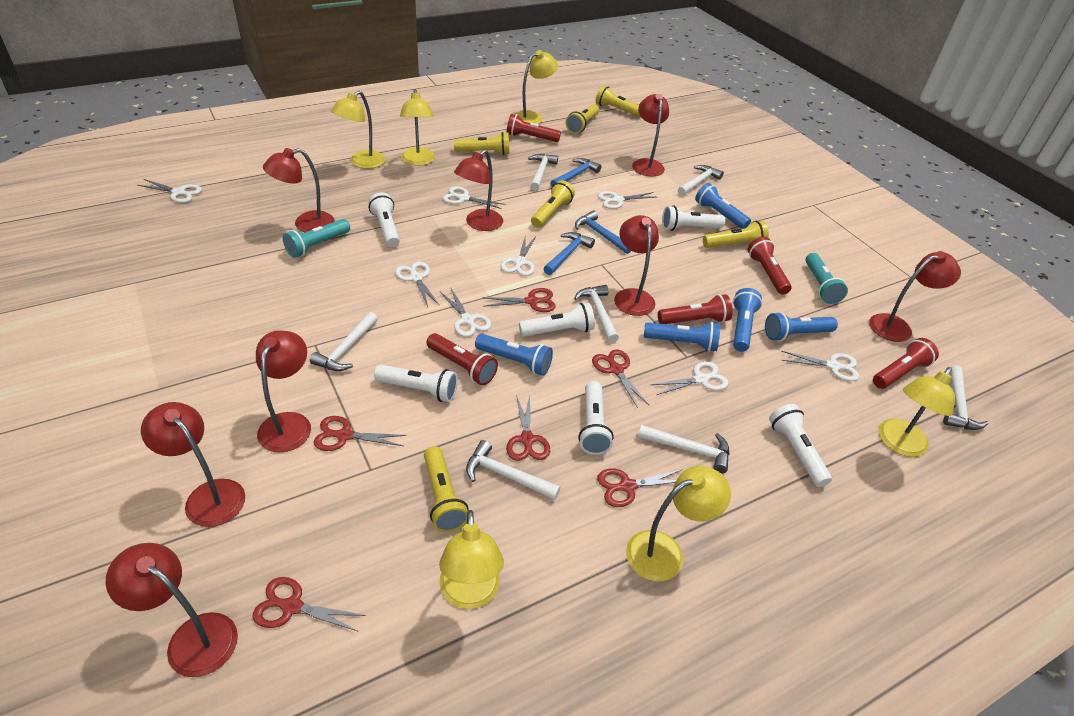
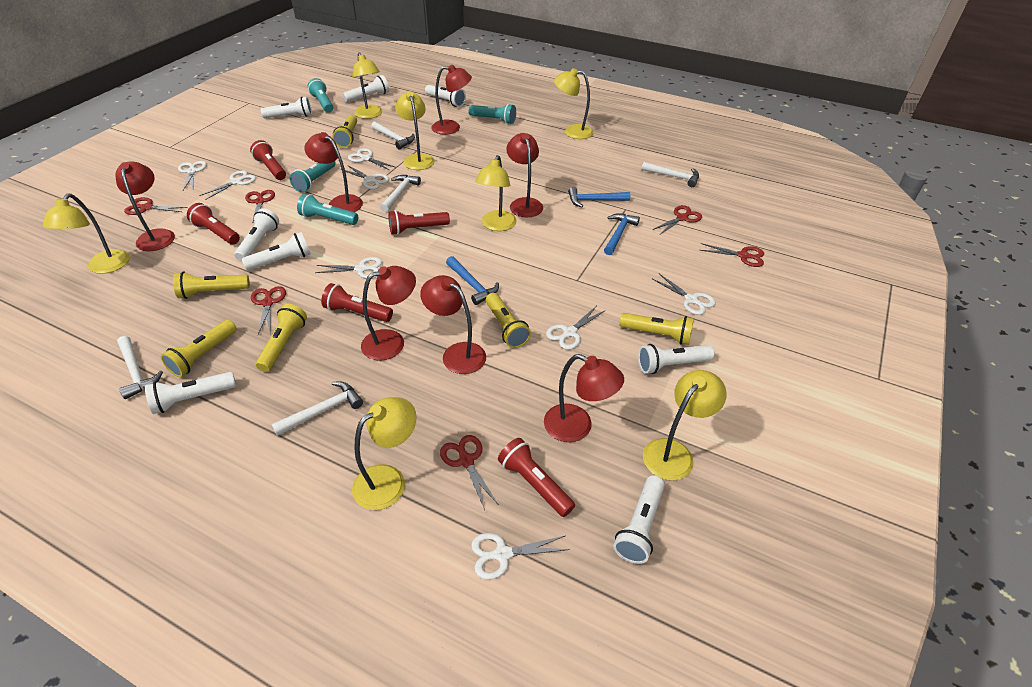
blue flashlight: [475,334,553,376] [644,322,720,352] [695,183,751,229] [733,288,762,352] [765,312,838,341] = 5 -> none = 0
red lamp: [106,543,238,677] [141,402,245,527] [256,330,311,452] [263,148,335,232] [454,149,503,231] [614,215,659,316] [632,94,669,177] [869,251,961,342] = 8 -> [115,161,175,251] [304,132,363,212] [361,266,416,361] [420,275,486,374] [431,65,472,135] [506,133,543,218] [544,354,624,442] = 7
turquoise flashlight: [283,219,350,258] [805,253,848,304] = 2 -> [290,161,336,192] [297,194,358,225] [308,78,333,113] [469,104,516,124] = 4
white flashlight: [368,192,400,247] [374,365,458,402] [519,303,595,337] [578,381,614,455] [662,206,725,231] [769,404,832,487] = 6 -> [145,372,236,414] [234,208,279,262] [242,232,311,271] [261,96,312,118] [343,75,389,102] [425,85,466,107] [613,476,665,564] [638,344,715,374] = 8
white hammer: [310,312,378,371] [466,440,560,500] [528,154,558,191] [574,285,619,343] [638,425,730,473] [678,165,724,196] [943,365,989,430] = 7 -> [117,336,163,399] [271,381,363,436] [371,121,415,149] [380,175,421,212] [641,162,699,187] = 5
yellow lamp: [331,91,385,169] [400,89,435,166] [439,510,504,609] [514,50,558,124] [626,466,731,581] [879,367,955,457] = 6 -> [43,193,130,274] [352,53,382,119] [352,397,417,510] [395,91,435,170] [475,155,517,231] [554,68,593,139] [643,370,727,481] = 7

